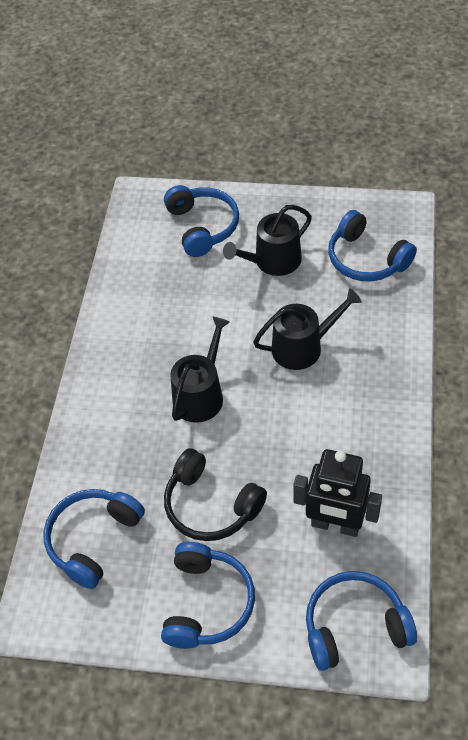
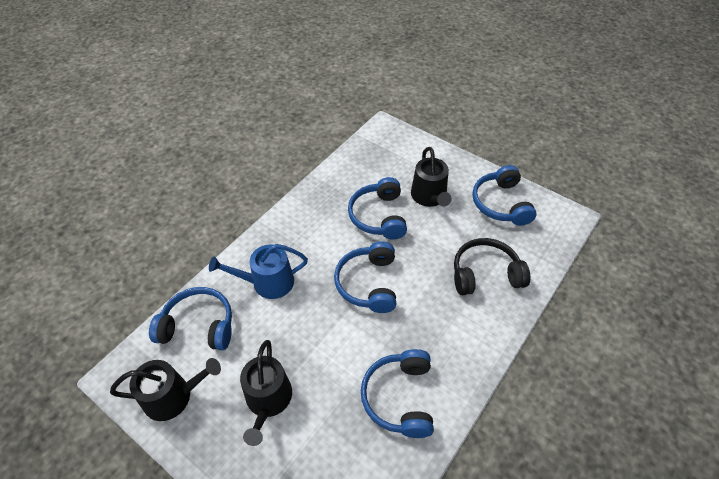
black robot: [293,449,382,537] = 1 -> none = 0
blue watering can: none = 0 -> [209,244,308,299] = 1

